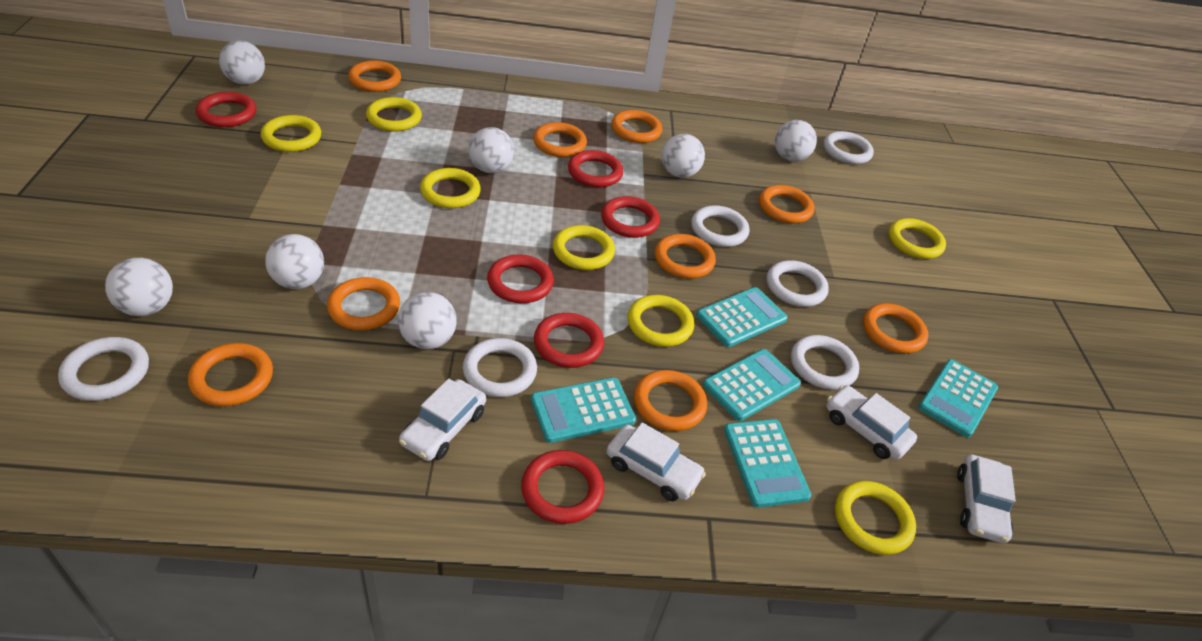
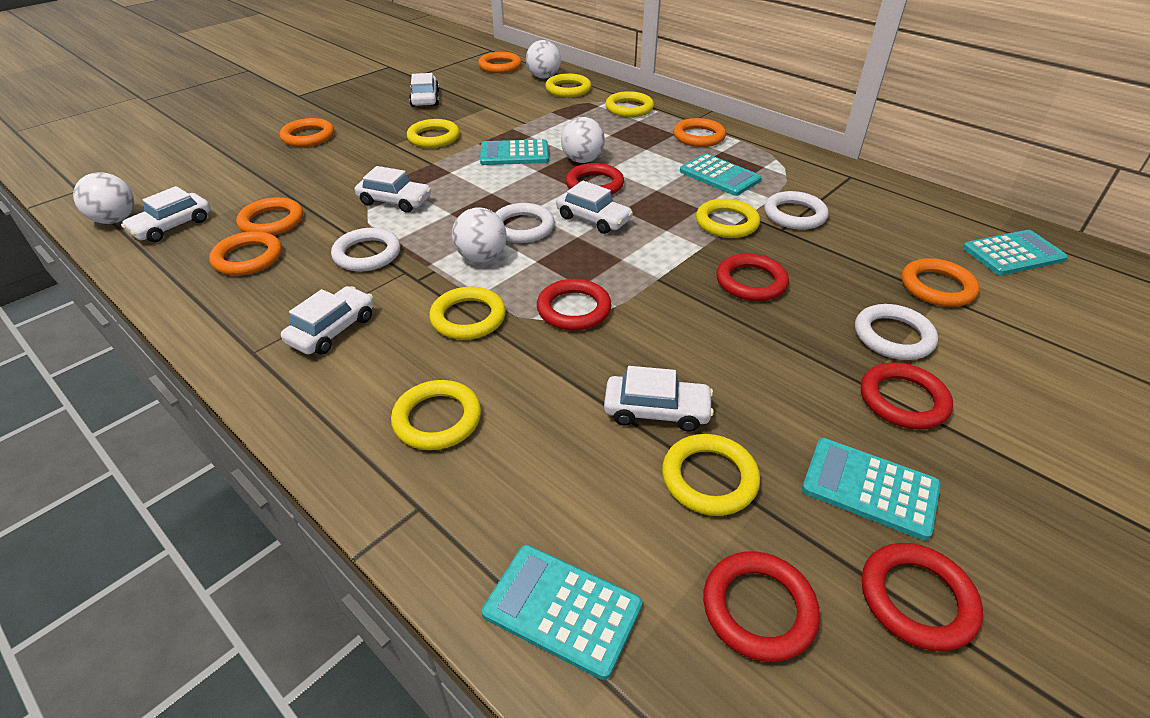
orange ring: [188,343,273,406] [327,277,400,330] [348,61,401,92] [533,122,587,157] [611,110,662,143] [634,370,707,431] [655,234,716,279] [759,185,814,224] [863,304,928,354] = 9 -> [209,231,282,276] [236,197,303,235] [280,118,334,147] [478,52,522,73] [673,118,726,147] [902,258,980,307] = 6
white ball: [105,258,173,316] [219,41,265,85] [265,234,324,289] [398,292,456,349] [469,127,514,173] [661,134,705,178] [775,120,817,162] = 7 -> [73,172,134,224] [452,208,507,262] [526,40,561,78] [561,117,605,163] = 4
white car: [399,379,486,461] [607,423,706,501] [826,385,917,460] [957,454,1016,543] = 4 -> [121,186,211,242] [281,286,374,355] [355,166,431,213] [409,73,439,107] [556,181,633,234] [604,366,714,432] = 6
white ring: [58,337,149,401] [463,338,537,397] [691,205,749,247] [767,260,829,307] [791,335,859,390] [823,131,874,164] = 6 -> [331,228,400,271] [496,203,555,243] [764,191,829,230] [855,304,938,360] = 4

